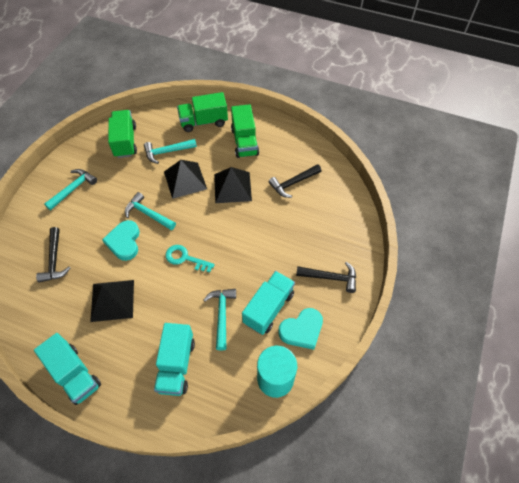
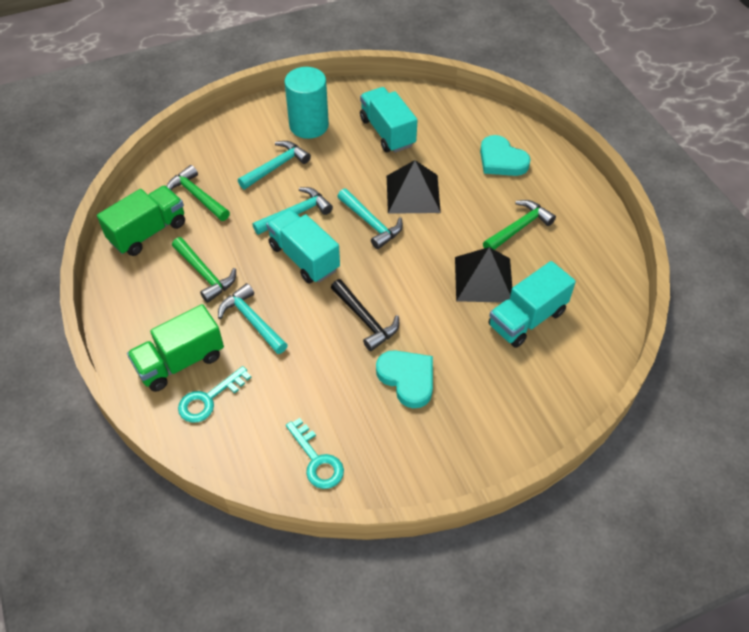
black hammer: [36,227,70,283] [269,164,321,198] [296,262,356,293] = 3 -> [331,279,399,351] = 1
black pyramid: [90,280,134,322] [164,160,207,199] [214,167,252,203] = 3 -> [387,160,441,214] [455,247,512,303] = 2
green hammer: none = 0 -> [167,165,230,221] [172,237,236,303] [483,200,556,250] = 3
green truck: [108,110,137,158] [177,92,228,132] [231,104,259,158] = 3 -> [97,186,185,256] [127,304,224,392] = 2
turquoise key: [166,245,215,273] = 1 -> [178,366,251,423] [286,418,344,489] = 2

